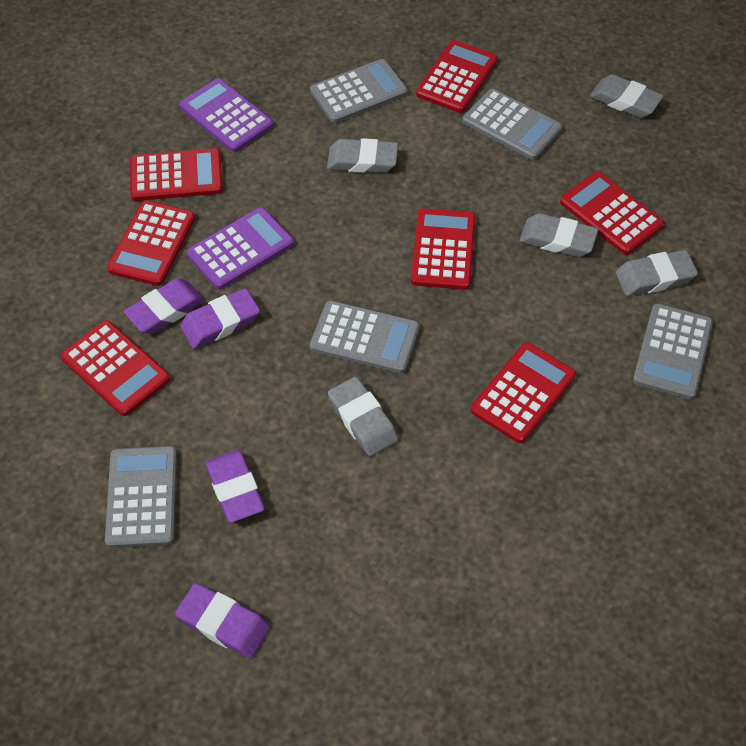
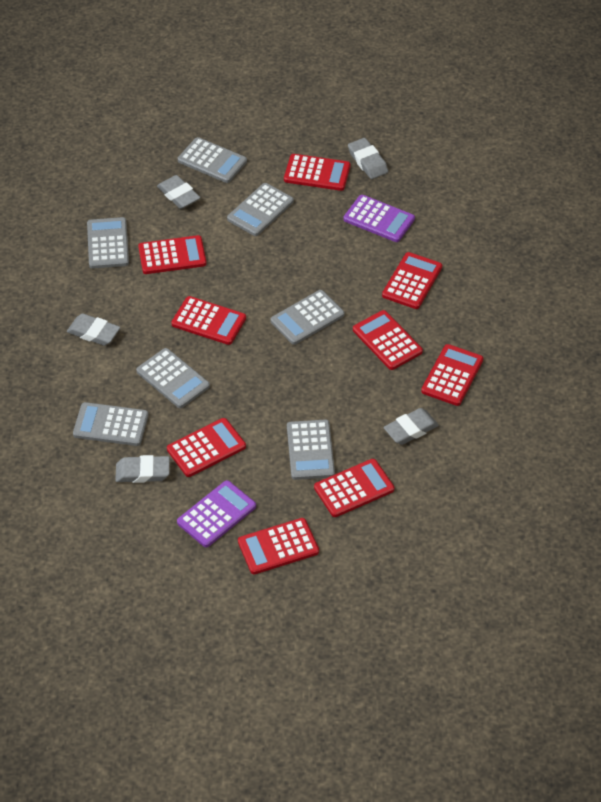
grey calculator: [105,446,177,548] [310,59,408,123] [310,301,420,373] [462,89,562,160] [633,304,713,400] = 5 -> [73,402,149,446] [87,217,129,269] [136,348,210,408] [178,137,247,183] [227,183,294,236] [270,290,345,345] [287,420,335,480] = 7
purple eraser: [124,278,205,334] [175,583,270,659] [180,288,260,349] [205,450,265,523] = 4 -> none = 0
red calculator: [61,320,170,416] [107,200,195,286] [130,148,223,201] [411,208,476,290] [416,40,498,113] [471,342,576,443] [560,172,664,255] = 7 -> [138,235,207,274] [167,418,246,477] [171,296,246,345] [238,518,319,574] [284,154,351,191] [314,459,394,517] [353,310,423,370] [382,252,442,309] [421,344,483,406] = 9

